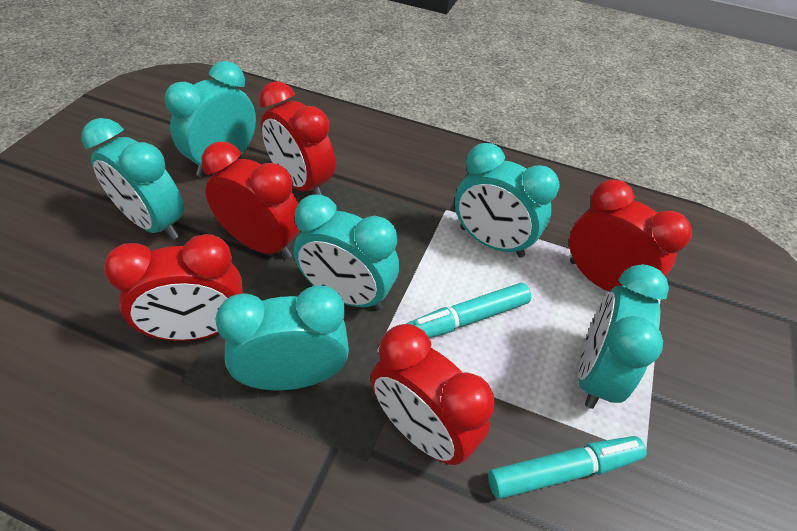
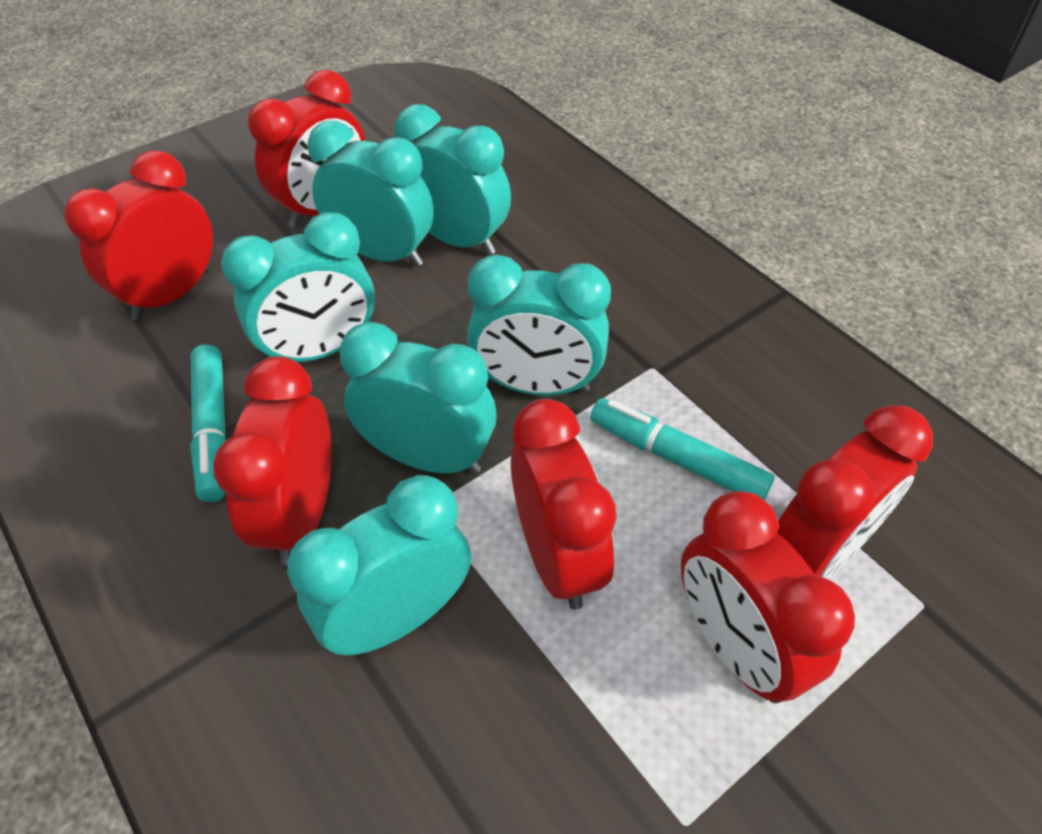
red clock: [104,234,243,341] [201,142,300,259] [259,81,335,195] [371,324,495,465] [569,179,692,292] = 5 -> [64,150,213,321] [213,356,332,565] [248,69,365,228] [511,399,616,610] [681,491,855,703] [777,405,933,579] = 6

